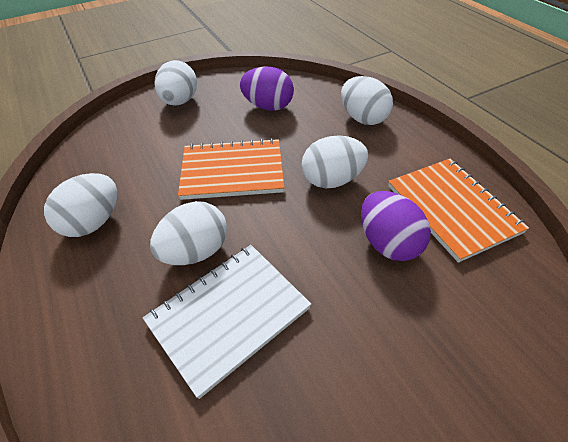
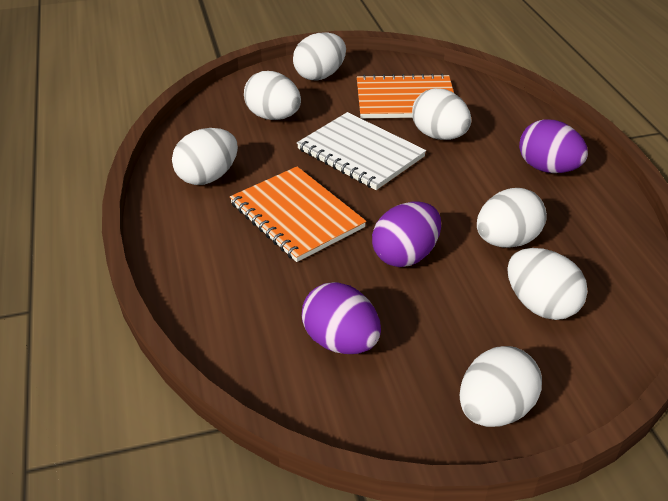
purple egg: [240,67,294,111] [361,191,431,261] = 2 -> [302,282,381,354] [372,202,441,267] [519,119,588,173] = 3
white egg: [44,173,117,237] [150,201,227,265] [155,60,197,106] [302,135,368,188] [341,76,393,125] = 5 -> [172,128,238,185] [244,71,301,120] [293,32,346,80] [412,88,471,140] [460,346,542,427] [477,188,547,248] [507,248,588,320] = 7

